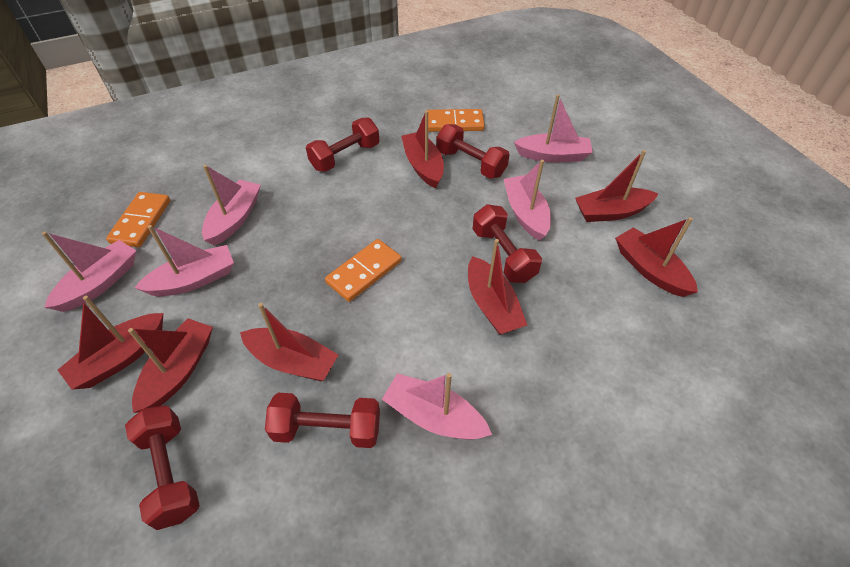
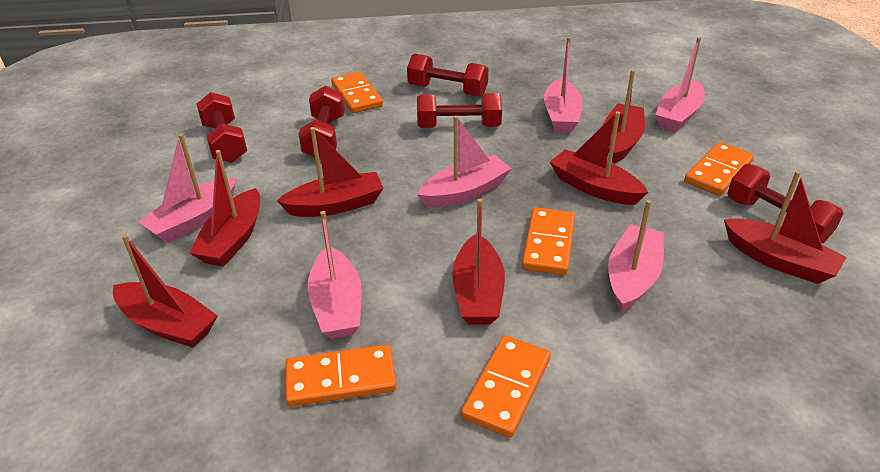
orange domino: [106,192,170,247] [325,239,402,302] [427,109,485,132] = 3 -> [286,345,397,407] [331,72,383,113] [461,335,551,438] [522,207,575,275] [684,142,754,196] = 5

